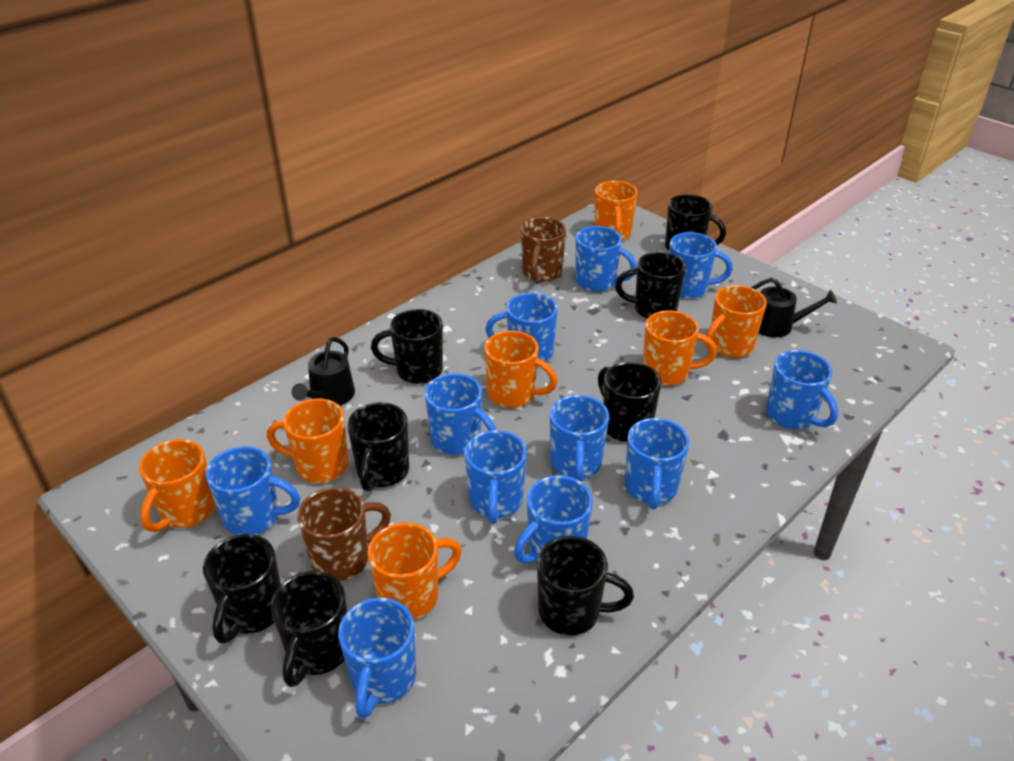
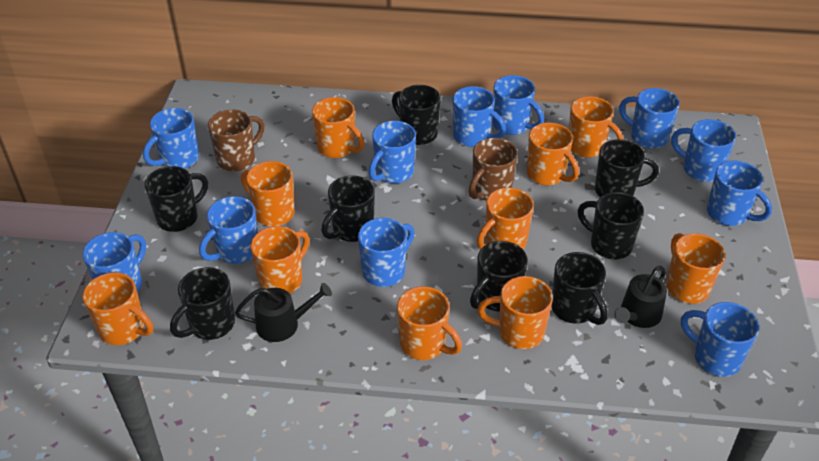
orange mug: [139,439,216,532] [267,398,349,483] [368,523,462,620] [484,331,558,408] [594,181,638,241] [643,311,717,386] [705,285,767,358] = 7 -> [83,272,153,345] [241,161,295,226] [251,226,310,293] [312,97,364,158] [397,286,462,360] [477,188,534,249] [477,276,553,349] [527,123,579,185] [569,96,623,158] [666,233,725,304] = 10

